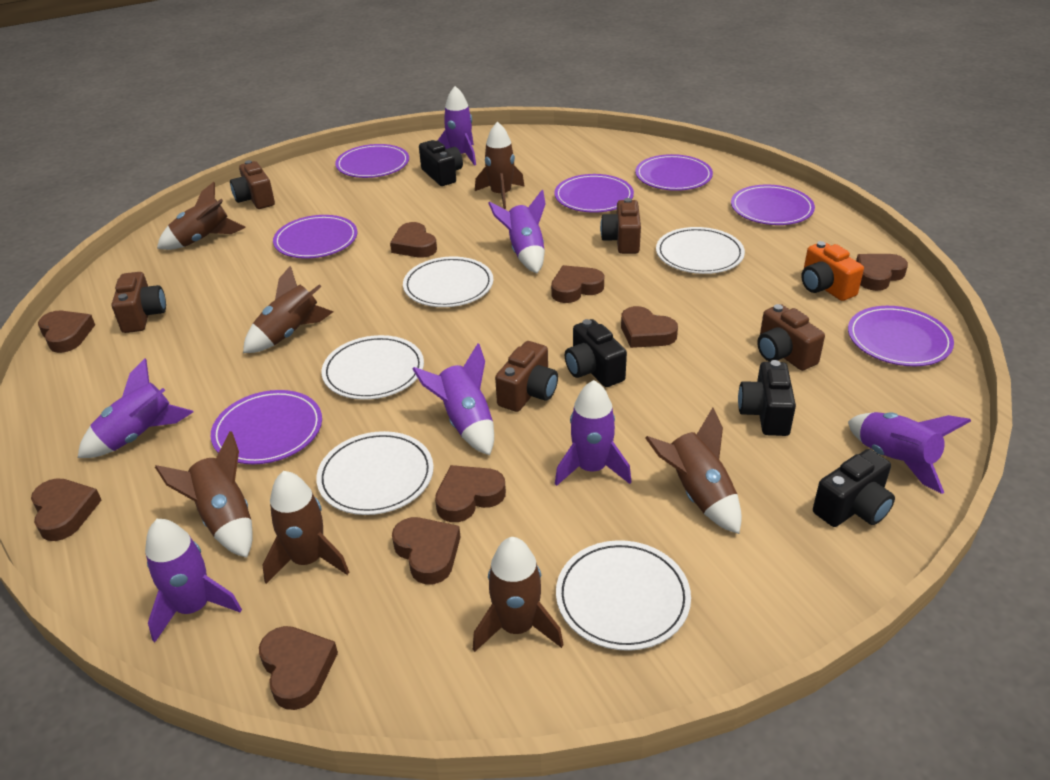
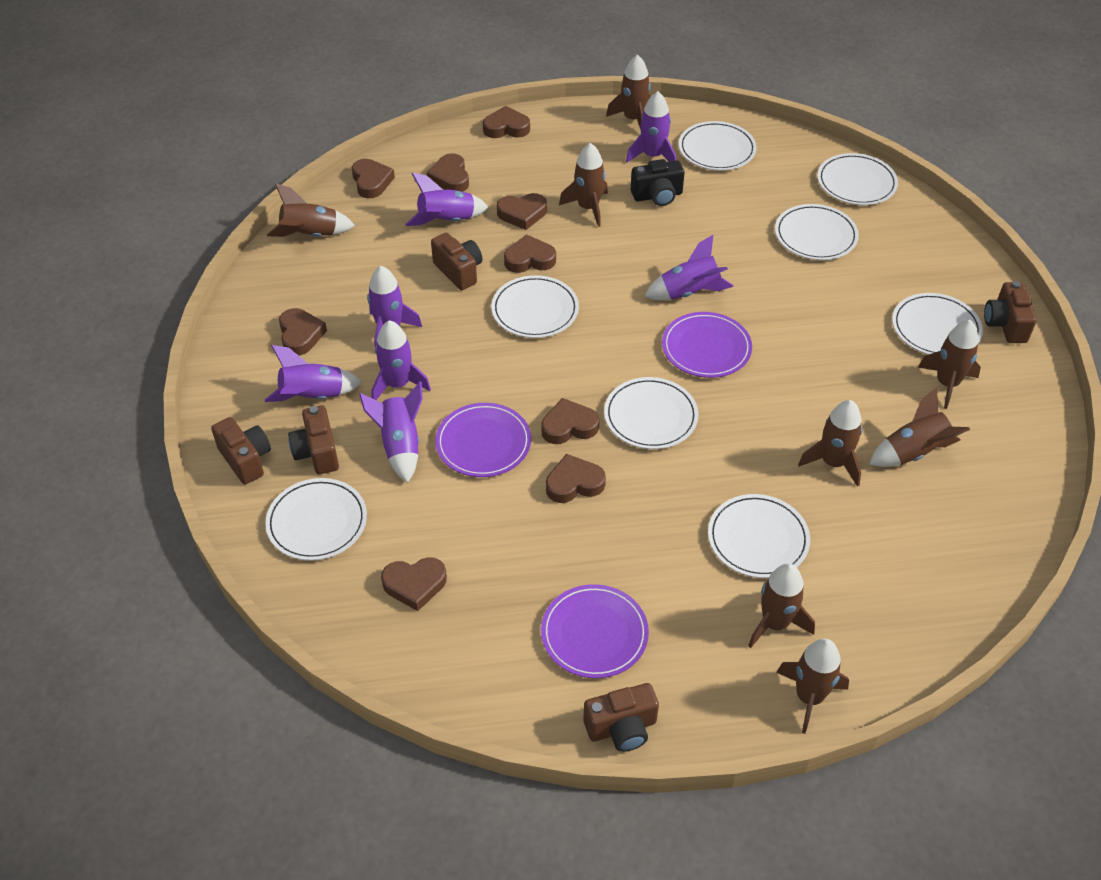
black camera: [419,140,463,186] [565,319,627,387] [738,360,796,436] [813,449,895,527] = 4 -> [631,159,685,206] = 1
brown rocket: [155,431,253,558] [157,182,246,250] [243,266,333,353] [262,471,349,584] [473,537,564,652] [475,121,525,209] [645,408,742,534] = 7 -> [267,183,355,237] [559,143,608,227] [606,55,651,130] [748,563,815,648] [776,638,849,734] [798,400,862,487] [869,388,970,467] [918,320,981,409] = 8
orange camera: [801,241,864,301] = 1 -> none = 0
purple plate: [211,390,322,464] [273,215,357,259] [335,144,409,178] [554,174,634,213] [635,154,713,191] [731,185,815,225] [848,306,954,366] = 7 -> [435,403,531,477] [541,584,649,678] [662,312,752,378] = 3
white plate: [316,431,434,515] [322,335,424,400] [403,257,493,307] [556,540,691,651] [656,227,745,274] = 5 -> [265,478,367,561] [491,275,579,338] [604,377,699,449] [679,121,757,171] [708,494,810,578] [775,204,859,260] [817,153,898,205] [892,293,983,355] = 8

